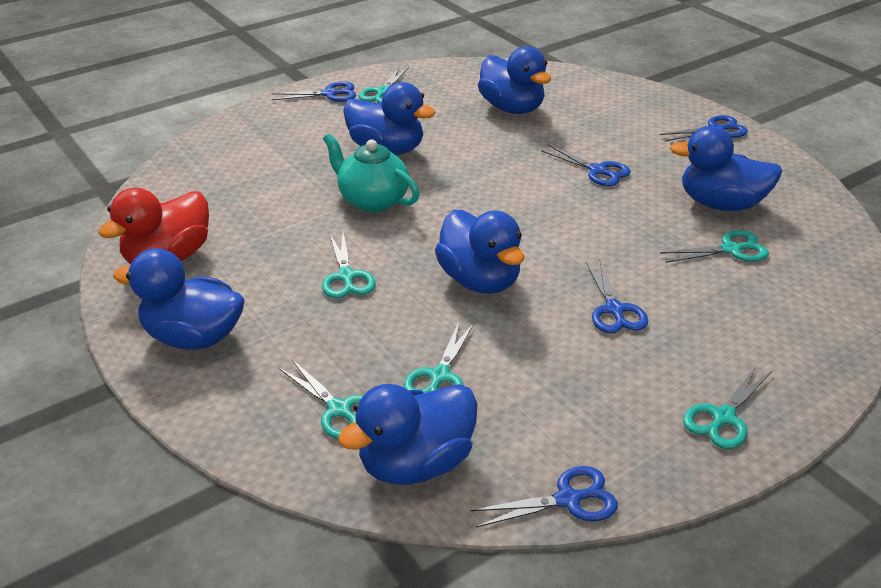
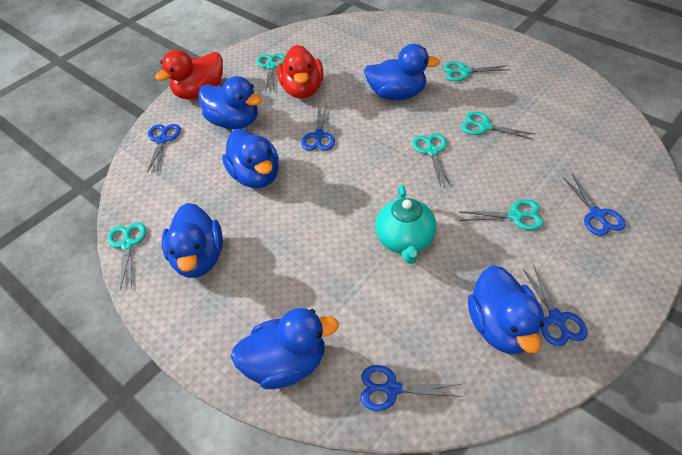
red duck: [98,188,209,264] = 1 -> [155,50,223,100] [277,45,323,98] = 2

